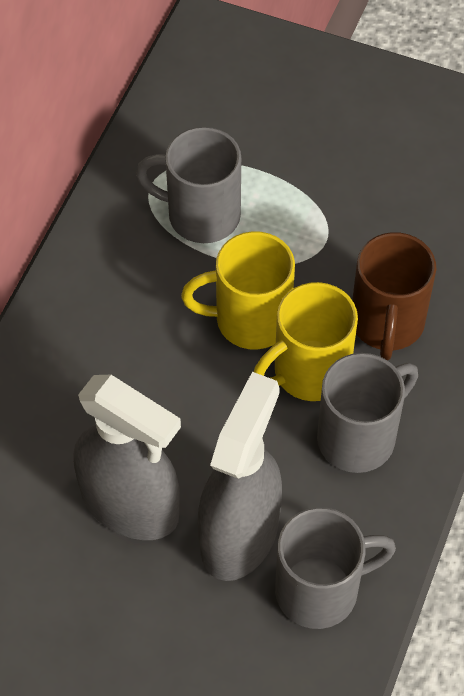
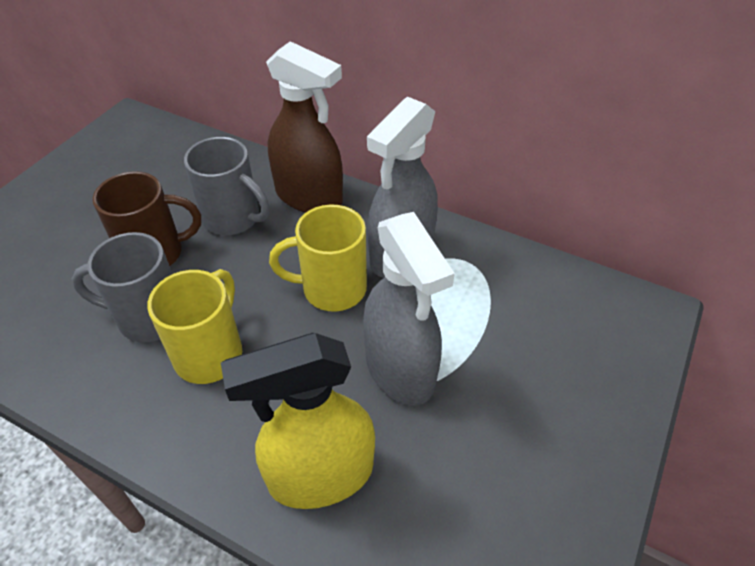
brown spray bottle: none = 0 -> [266,41,343,213] = 1
grey mug: [136,127,241,243] [275,507,396,629] [317,353,418,473] = 3 -> [72,232,172,343] [184,137,270,235] = 2
yellow spray bottle: none = 0 -> [221,333,375,509] = 1

